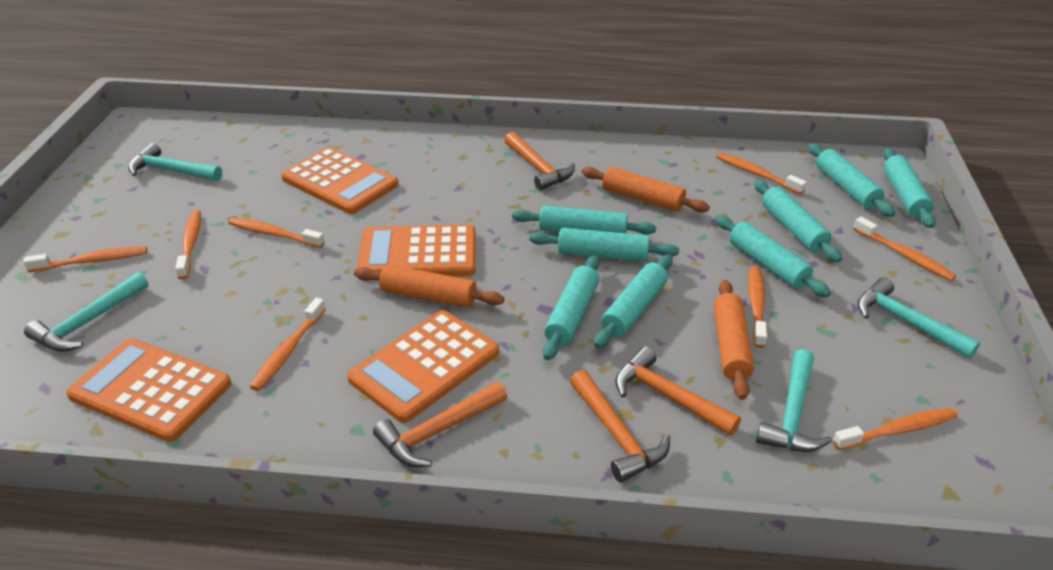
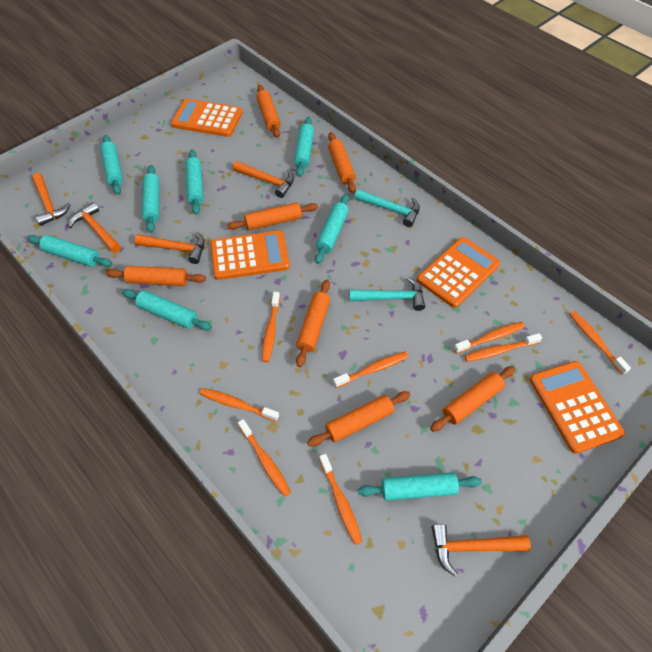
orange hammer: [373,382,507,467] [505,132,575,190] [570,370,670,482] [615,346,741,436] = 4 -> [32,173,71,226] [69,202,121,253] [134,232,205,264] [233,161,294,198] [431,524,531,577] = 5
orange rolling pin: [354,265,504,308] [582,167,710,212] [714,280,754,400] = 3 -> [106,266,206,286] [227,202,318,230] [256,85,281,138] [296,280,330,367] [307,391,410,447] [328,132,356,193] [430,366,515,432] = 7
turquoise hammer: [24,272,149,352] [129,143,222,181] [756,349,832,452] [857,277,980,359] = 4 -> [349,277,425,311] [354,189,420,227] = 2

